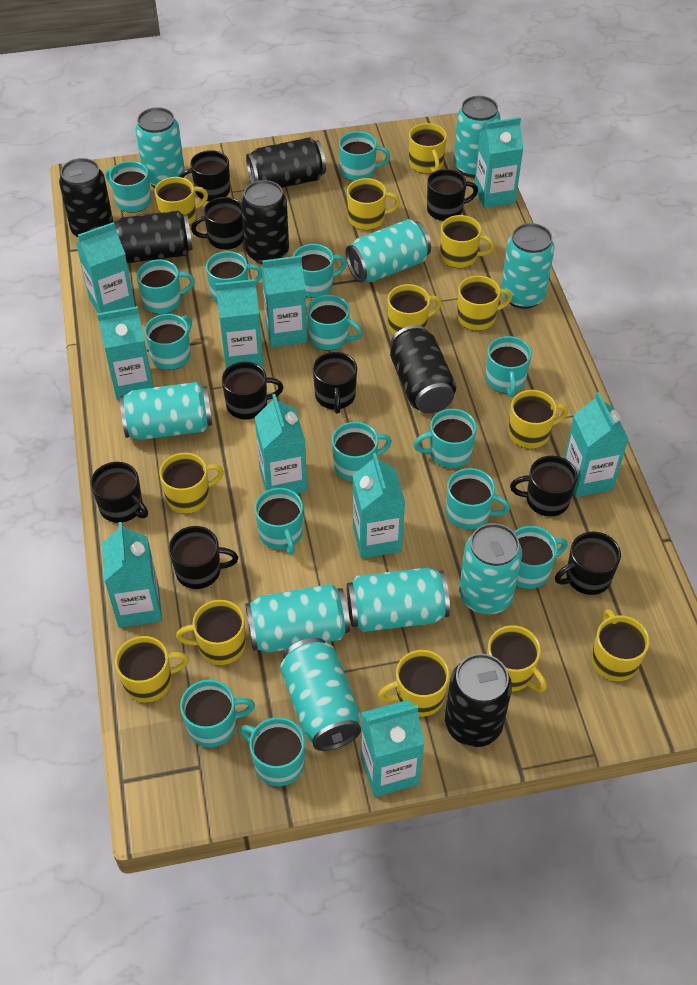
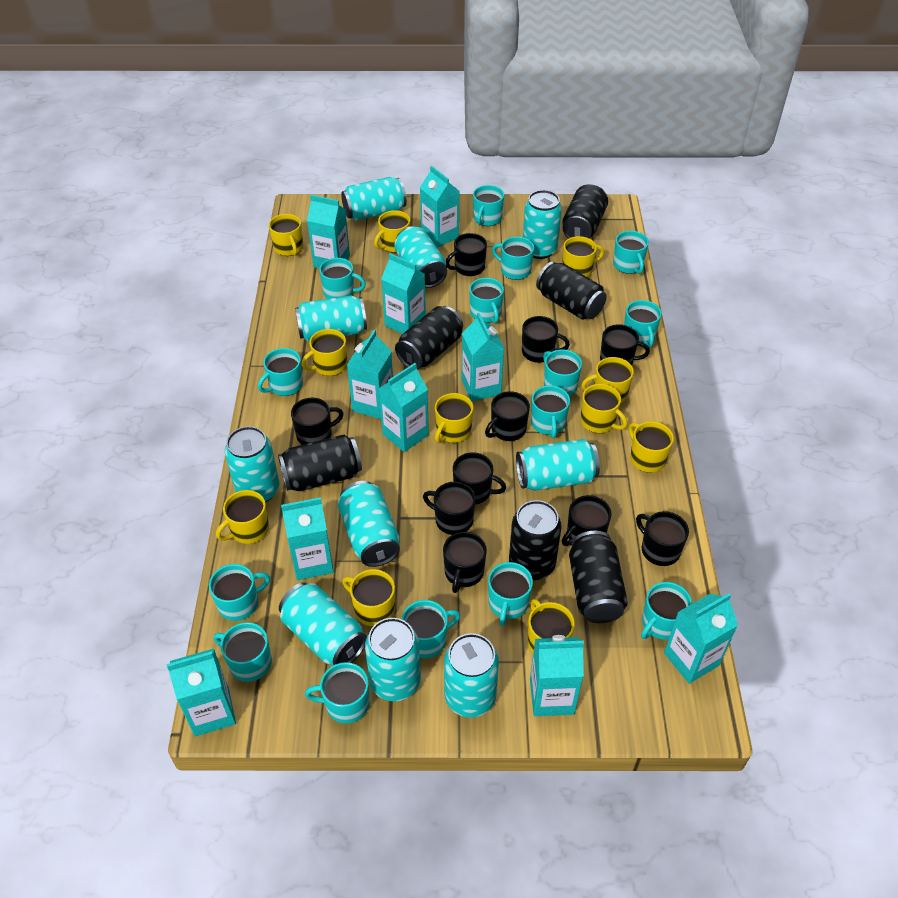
black mug: [91,462,148,523] [169,526,238,589] [179,150,230,201] [191,197,244,250] [222,362,283,420] [313,352,357,414] [427,169,478,221] [510,456,578,517] [555,532,621,595] = 9 -> [291,397,344,445] [423,482,476,535] [443,532,487,593] [446,233,487,276] [453,452,506,505] [485,391,530,441] [522,316,570,363] [562,495,611,546] [600,324,650,365] [636,511,689,566] = 10
turquoise can: [120,382,212,440] [135,107,185,188] [245,584,350,653] [280,638,361,751] [346,219,431,282] [347,567,450,632] [454,96,500,178] [459,523,522,614] [501,223,555,309] = 9 -> [225,426,279,502] [279,582,367,666] [295,295,367,342] [337,481,400,567] [341,177,407,221] [365,618,421,701] [394,226,447,288] [444,633,499,718] [516,439,600,491] [523,190,562,259] = 10
yellow mug: [115,636,189,702] [155,177,208,225] [159,453,224,513] [176,600,246,665] [347,178,400,230] [378,650,449,717] [388,284,442,335] [409,123,447,174] [440,215,494,268] [457,276,512,331] [487,625,547,692] [509,390,568,449] [591,609,650,681] = 13 -> [216,490,269,544] [269,214,303,256] [301,329,347,376] [342,569,395,626] [374,210,410,253] [435,393,473,443] [528,599,575,653] [562,236,604,277] [581,384,627,433] [582,357,634,404] [629,421,674,473] = 11

